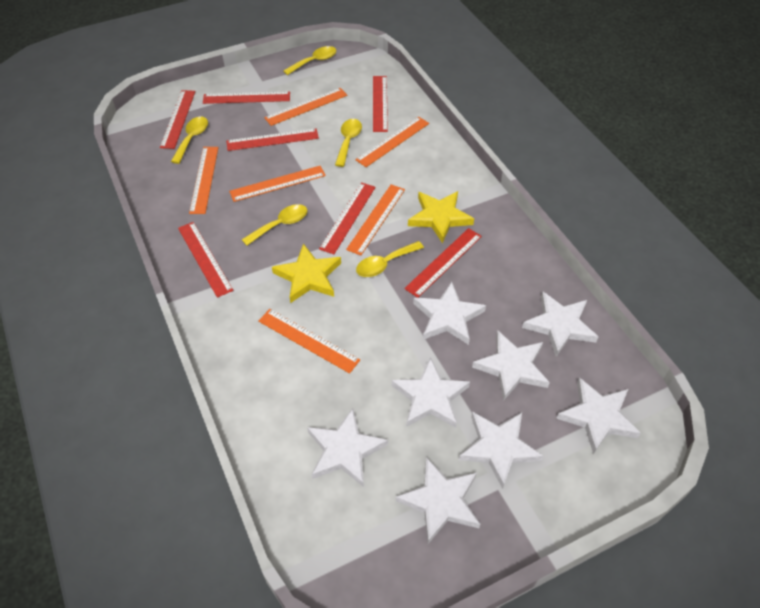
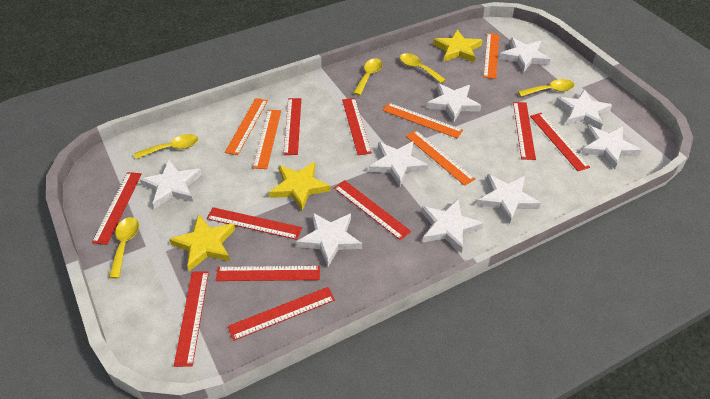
orange ruler: [189,147,219,214] [229,166,326,202] [259,309,360,374] [264,88,347,126] [346,184,405,255] [355,117,429,167] = 6 -> [225,98,268,155] [253,110,281,169] [382,103,463,139] [406,130,475,186] [483,33,499,79] = 5
red ruler: [160,90,195,149] [178,222,233,298] [203,92,290,104] [226,128,319,151] [319,182,375,254] [373,76,388,132] [404,228,482,298] = 7 -> [92,172,142,245] [174,272,209,367] [206,207,302,240] [216,266,320,281] [228,287,335,341] [283,98,301,155] [334,180,411,240] [342,98,372,155] [513,102,536,160] [530,113,590,171] = 10
white star: [307,408,388,487] [391,357,470,428] [396,457,480,544] [413,282,486,345] [459,412,543,489] [472,330,550,401] [522,291,598,357] [556,377,641,454] = 8 -> [140,160,202,209] [296,213,362,266] [369,141,428,186] [421,199,484,253] [427,83,481,123] [477,174,541,224] [499,38,551,73] [556,89,612,130] [581,126,642,169] = 9
yellow star: [272,244,341,303] [408,191,474,243] = 2 -> [169,214,235,271] [269,162,330,211] [433,30,482,63] = 3

